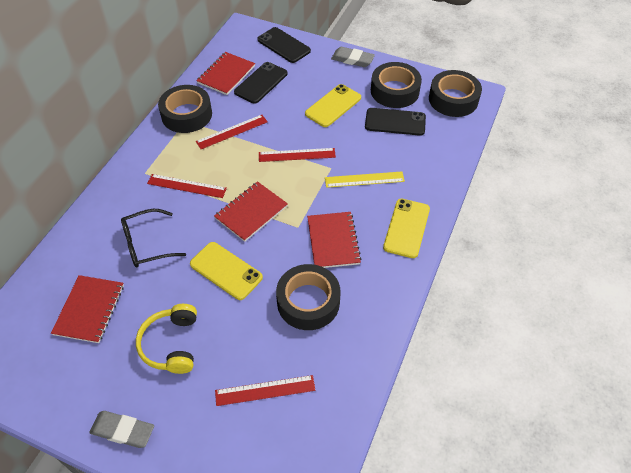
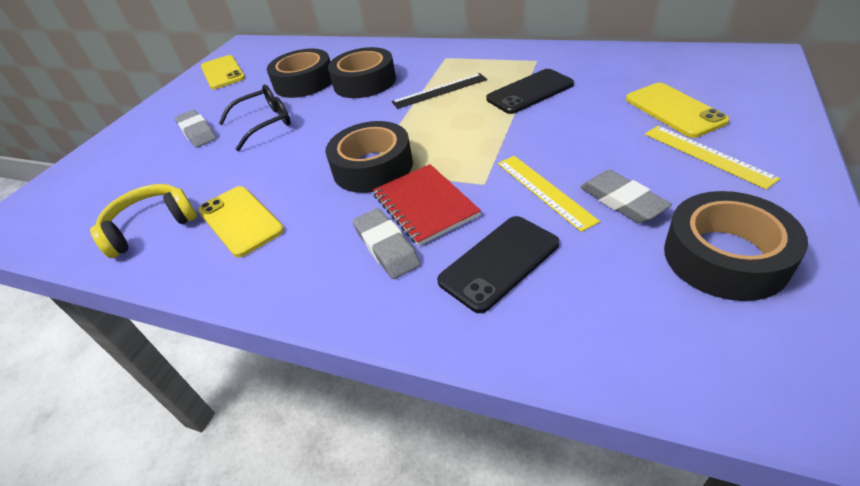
black phone: [234,62,288,104] [257,27,311,63] [365,108,426,136] = 3 -> [437,216,559,313] [486,69,574,114] = 2
black ruler: none = 0 -> [392,73,487,109] = 1
grey eraser: [89,411,154,448] [331,47,375,67] = 2 -> [175,110,217,148] [353,208,421,279] [580,170,672,223] = 3
red notebook: [51,275,124,343] [196,52,255,95] [214,181,288,242] [307,212,361,268] = 4 -> [373,164,481,246] = 1
red ruler: [147,174,227,198] [196,115,268,149] [215,375,316,406] [259,148,336,162] = 4 -> none = 0
yellow ruler: [325,172,405,188] = 1 -> [498,156,600,232] [645,126,781,190] = 2

